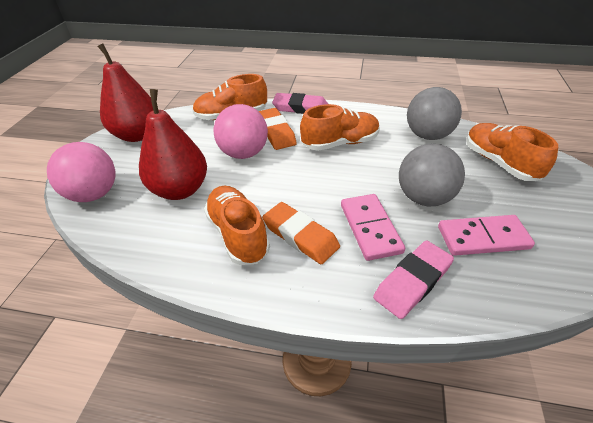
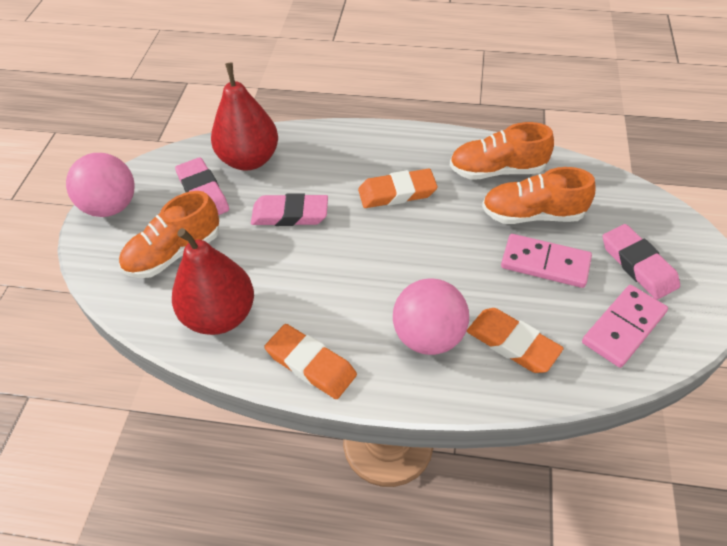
grey ball: [399,144,465,206] [407,87,462,140] = 2 -> none = 0
orange eraser: [259,108,297,150] [262,202,340,264] = 2 -> [264,324,357,399] [358,168,438,208] [467,308,564,373] = 3
orange shoe: [192,74,267,120] [204,186,270,265] [300,104,380,151] [466,123,558,181] = 4 -> [119,191,219,278] [450,122,554,180] [482,167,596,224] = 3
pink eraser: [272,93,328,114] [373,240,454,319] = 2 -> [175,157,229,215] [251,193,328,226] [603,224,680,300] = 3

